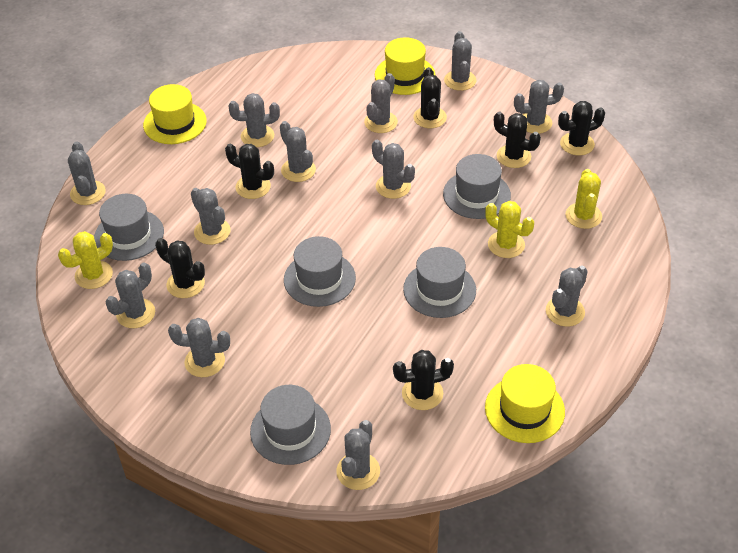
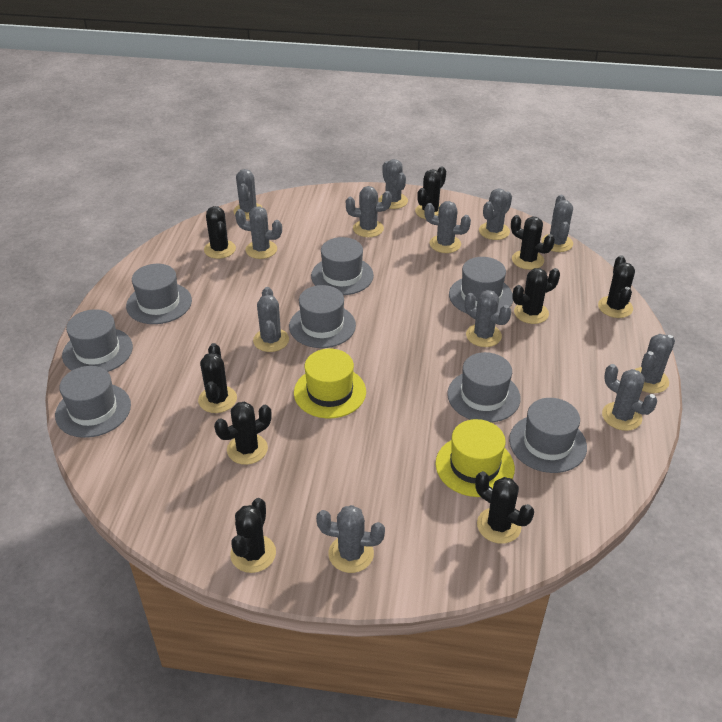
black cactus: [155,238,205,298] [225,144,274,199] [393,350,454,410] [413,67,447,128] [494,111,541,168] [558,101,605,156] = 6 -> [198,343,237,413] [204,206,236,259] [214,402,272,465] [230,498,276,573] [415,167,446,219] [475,471,534,544] [511,215,555,270] [512,268,560,324] [598,255,635,318] = 9
grey hat: [94,194,164,261] [250,385,331,465] [284,236,356,307] [403,247,476,318] [443,154,511,219] = 5 -> [55,366,131,438] [62,309,133,372] [126,264,192,324] [289,285,356,348] [311,237,374,295] [447,352,521,423] [449,257,513,314] [509,398,587,473] = 8
yellow cactus: [58,231,113,289] [485,201,534,258] [566,169,602,229] = 3 -> none = 0
yellow hat: [143,84,207,144] [375,37,435,95] [485,364,565,443] = 3 -> [294,349,366,418] [435,419,515,497] = 2

